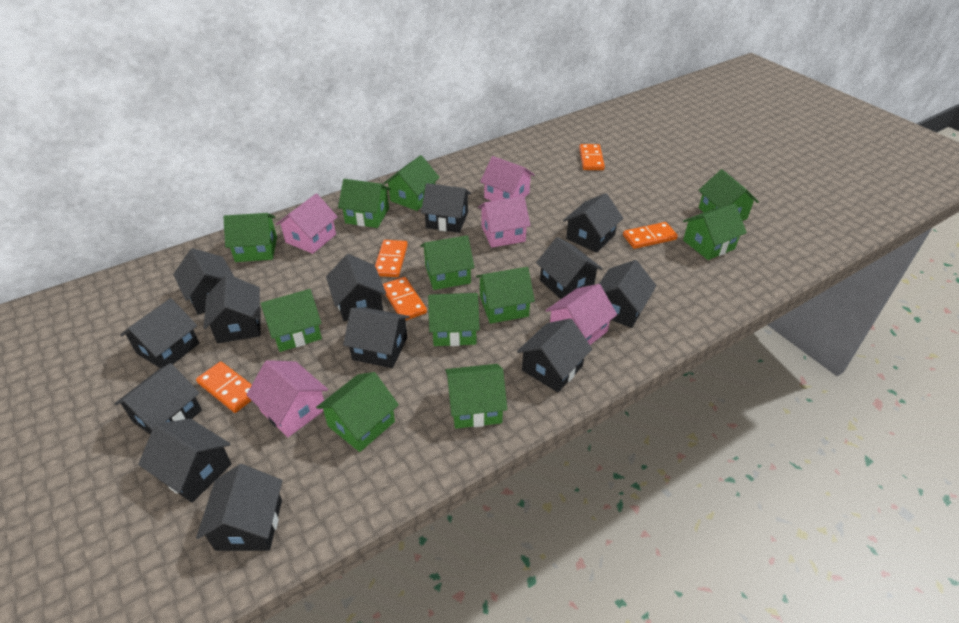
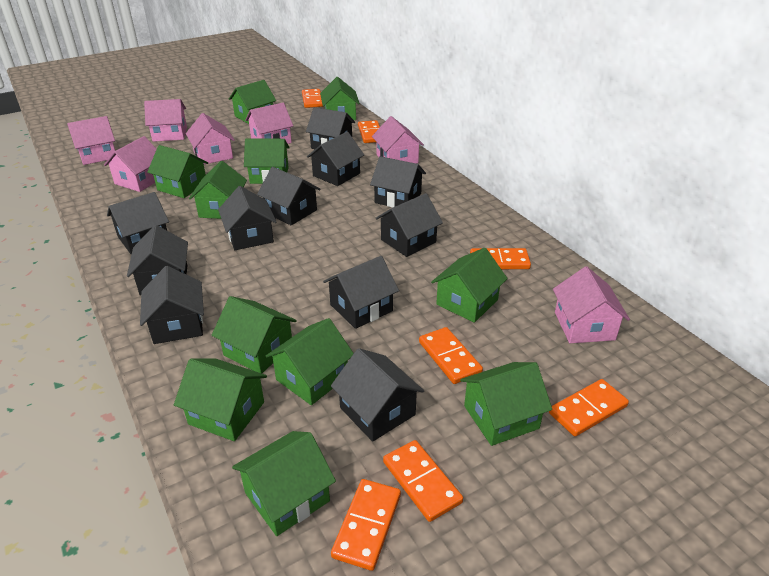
black house: [115,363,202,434] [120,298,199,368] [138,419,232,503] [173,248,234,315] [196,464,282,551] [204,274,261,343] [326,254,386,321] [343,307,410,368] [421,183,471,233] [517,318,592,392] [536,237,602,299] [563,193,623,253] [599,260,657,328] = 13 -> [107,192,169,255] [127,225,188,296] [140,266,204,344] [218,186,277,250] [257,167,321,225] [306,107,355,149] [307,132,364,186] [323,256,399,329] [331,348,424,442] [370,156,426,208] [376,193,443,257] = 11
orange domino: [196,361,252,413] [375,240,408,277] [383,277,427,321] [579,144,605,170] [623,222,678,249] = 5 -> [302,89,323,108] [331,479,401,571] [358,120,380,143] [383,440,463,522] [419,327,483,384] [470,248,531,269] [549,379,629,436] = 7
pink house: [247,360,328,437] [276,194,338,254] [478,196,531,248] [480,156,535,201] [545,284,617,345] = 5 -> [67,116,115,165] [104,136,157,192] [144,99,187,142] [186,113,235,164] [245,103,293,144] [372,116,424,164] [553,266,630,343] = 7

